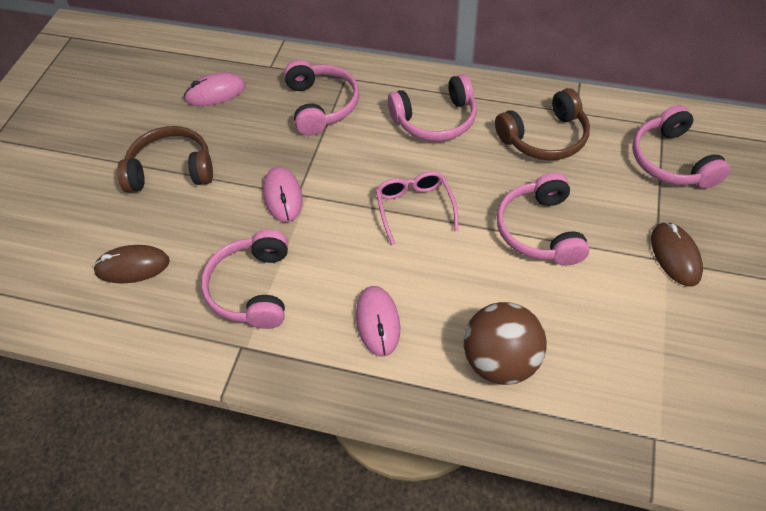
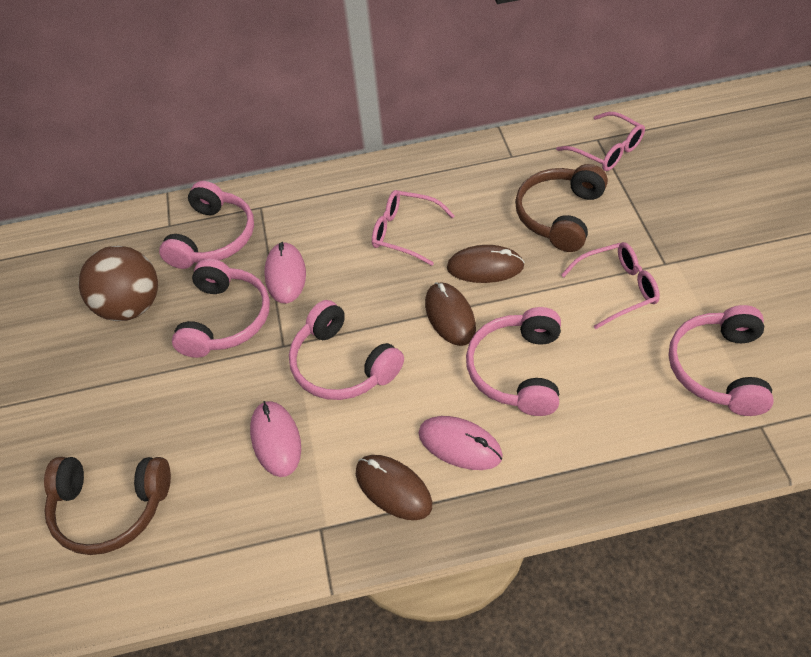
brown mouse: [93,245,170,284] [651,222,703,286] = 2 -> [356,455,432,520] [425,282,476,346] [447,245,525,283] = 3
pink glasses: [376,171,458,245] = 1 -> [372,190,455,266] [556,112,645,171] [561,242,660,329] = 3

